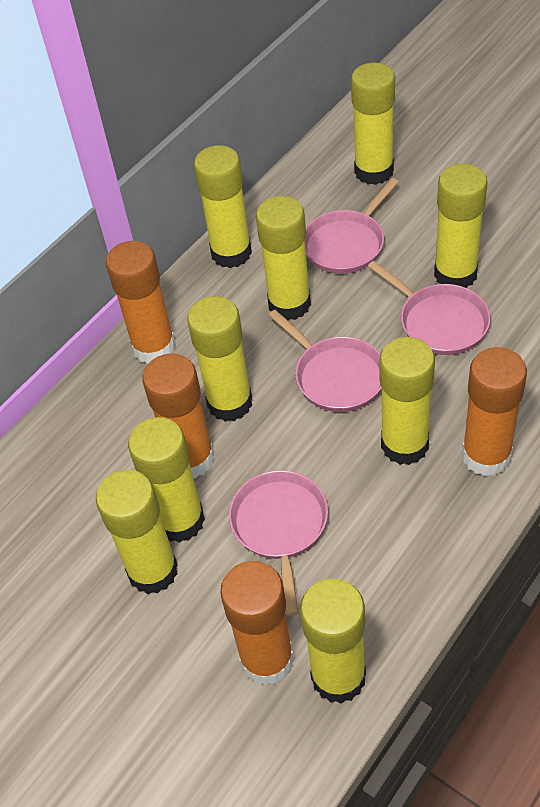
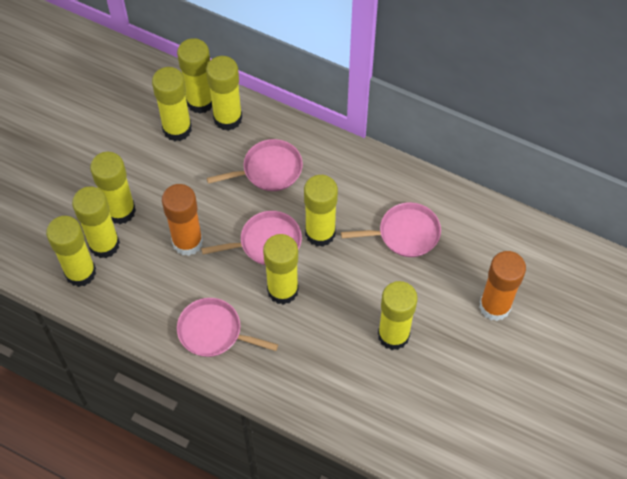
orange glue stick: [106,241,176,364] [142,353,214,478] [220,561,294,686] [462,347,527,477] = 4 -> [162,184,203,256] [479,251,526,321] = 2

